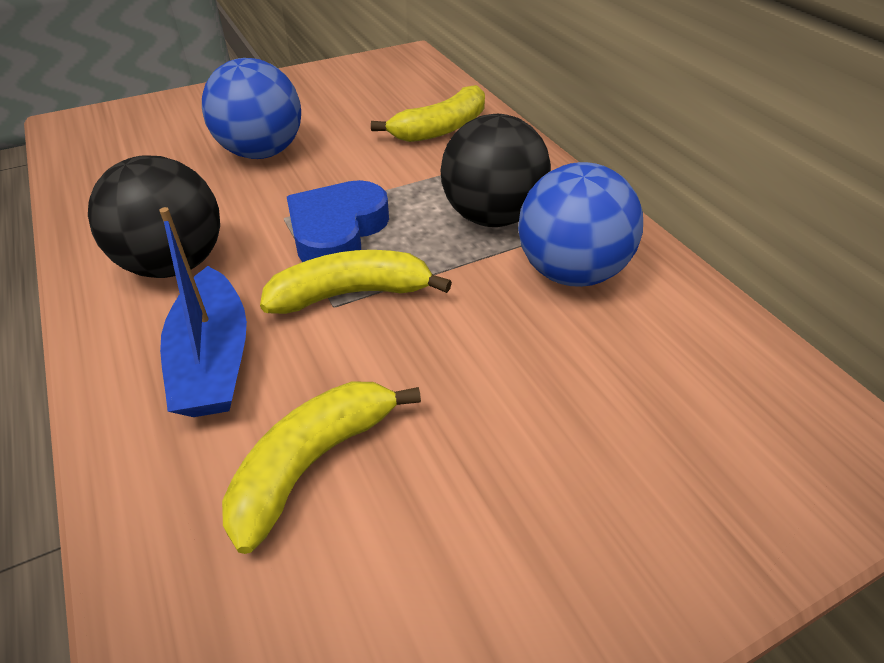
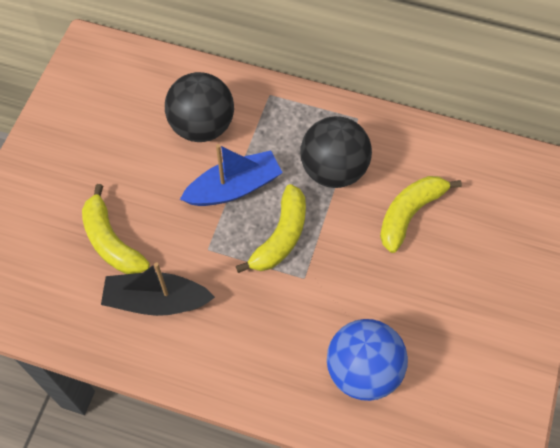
black boat: none = 0 -> [101,262,215,316] = 1
blue ball: [202,58,301,159] [518,162,643,287] = 2 -> [327,319,408,401] = 1
blue heart: [287,180,389,262] = 1 -> none = 0

